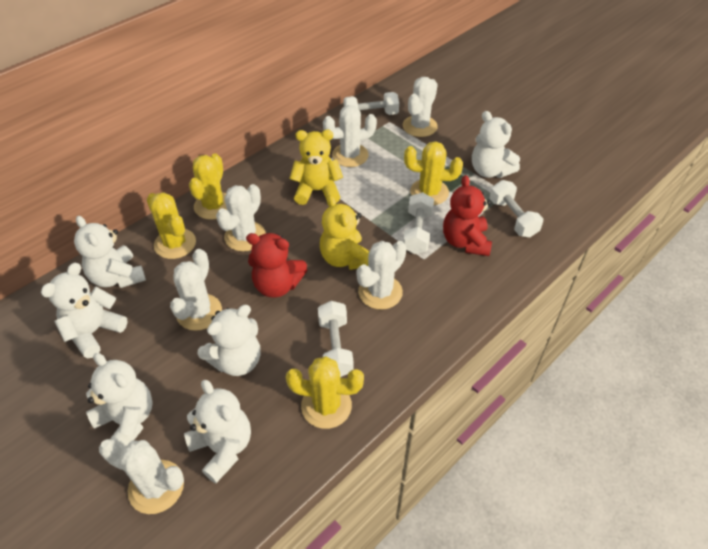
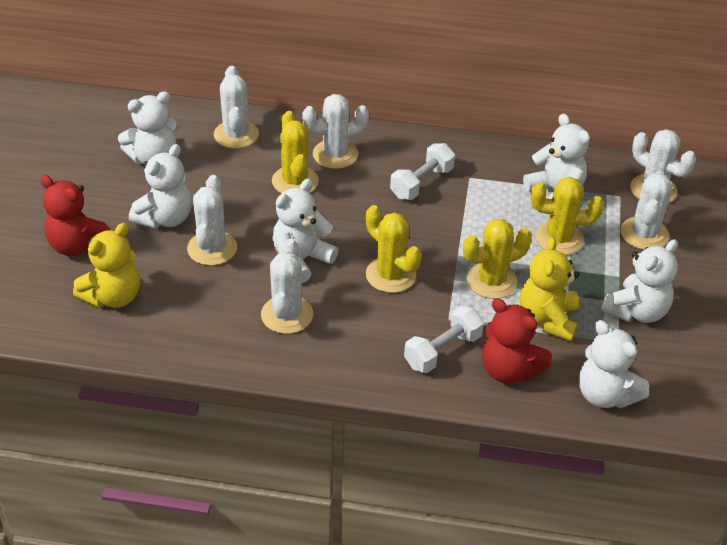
white dumbbell: [318,301,354,377] [344,92,399,115] [403,192,434,254] [490,180,543,237] = 4 -> [390,143,455,200] [404,306,484,373] = 2

